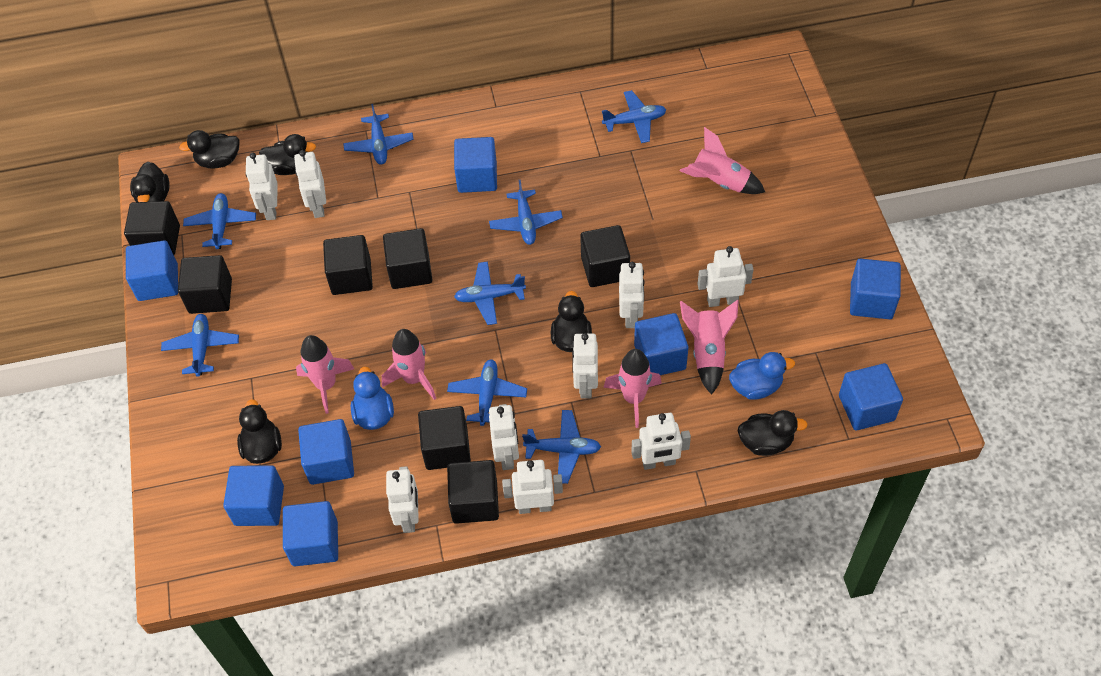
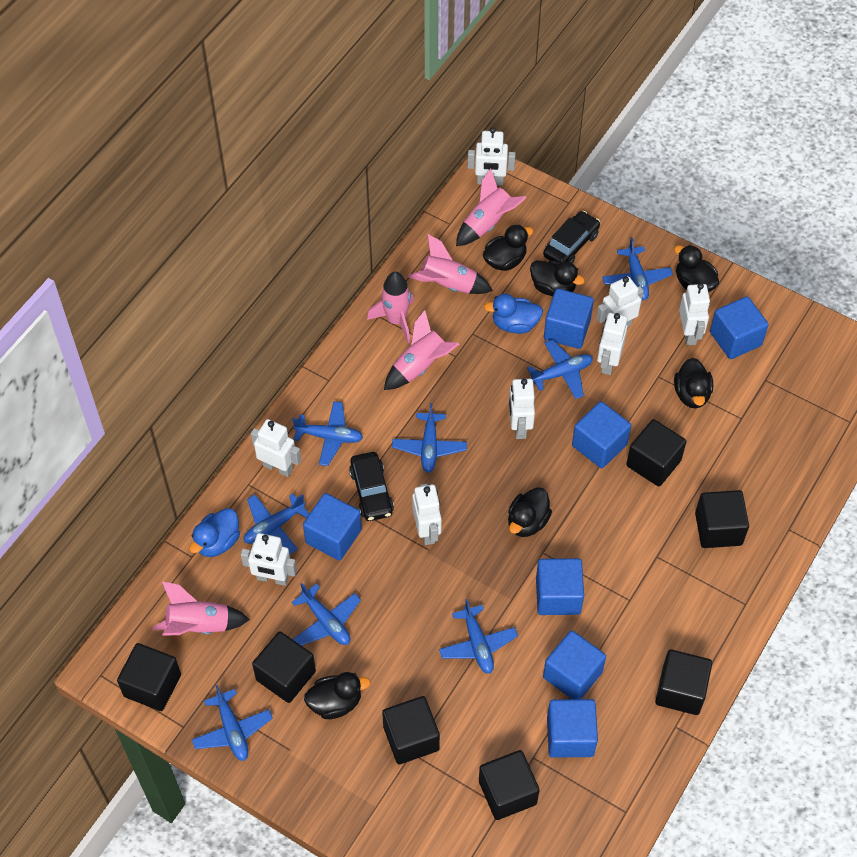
black car: none = 0 -> [349,452,394,521] [543,211,600,263] = 2
blue cube: [126,240,178,301] [223,465,284,526] [283,501,338,566] [298,419,354,485] [454,137,497,193] [634,313,688,375] [839,363,903,431] [850,258,901,319] = 8 -> [303,493,361,561] [536,558,584,615] [543,630,606,699] [544,289,594,349] [547,699,598,757] [572,401,631,469] [710,296,769,359] = 7
white robot: [245,152,278,220] [294,150,326,218] [386,466,419,533] [489,404,519,470] [502,460,563,514] [572,333,598,398] [619,262,644,328] [631,413,691,470] [697,246,753,307] = 9 -> [241,533,297,586] [251,419,301,477] [412,484,442,545] [467,127,516,185] [509,379,535,439] [596,276,644,327] [597,313,628,375] [679,283,710,345] = 8

